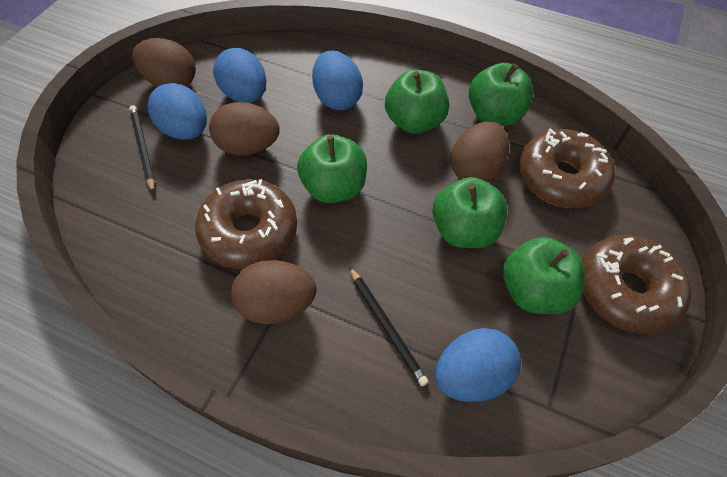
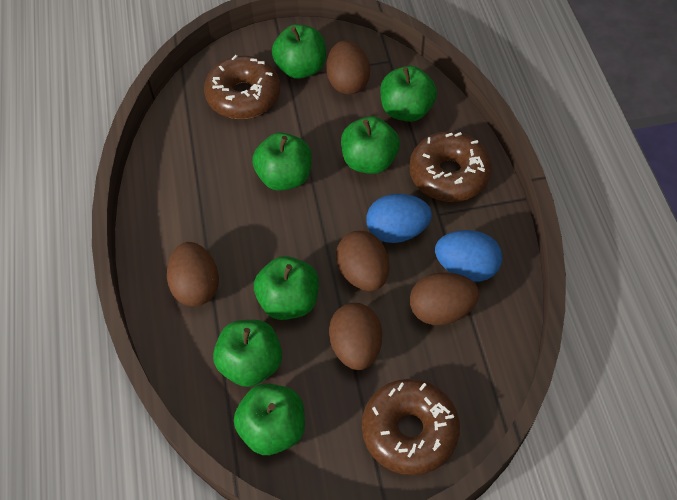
black pencil: [129,105,155,193] [349,267,429,386] = 2 -> none = 0
blue egg: [148,83,207,140] [213,48,266,103] [312,51,363,110] [435,328,521,402] = 4 -> [366,194,432,243] [435,230,502,282] = 2
brown egg: [132,38,196,87] [209,102,280,156] [231,260,316,324] [451,121,509,183] = 4 -> [167,242,219,306] [326,40,370,95] [329,303,382,370] [336,231,389,291] [410,272,479,325] = 5
green apple: [297,134,367,203] [385,70,449,134] [432,177,507,248] [469,63,534,126] [503,237,585,314] = 5 -> [213,320,282,387] [234,383,305,455] [252,132,312,191] [254,256,319,320] [272,24,326,79] [341,116,400,174] [380,66,437,122] = 7

